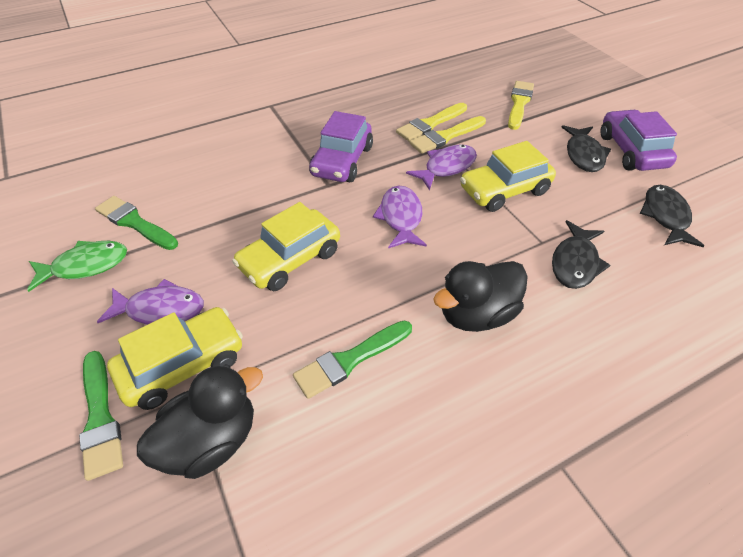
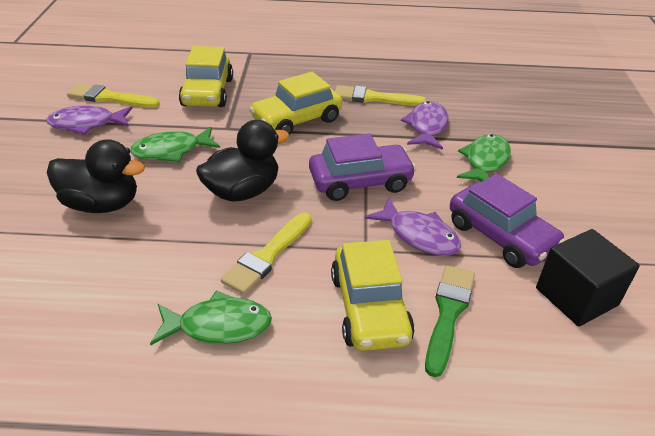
black cube: none = 0 -> [536,229,640,327] = 1
black fish: [552,220,610,289] [561,125,611,172] [640,185,704,247] = 3 -> none = 0
green brush: [79,351,123,481] [95,196,178,250] [293,321,412,399] = 3 -> [425,265,475,377] = 1
green fish: [27,241,127,292] = 1 -> [130,127,220,162] [150,290,272,345] [457,134,511,182] = 3

